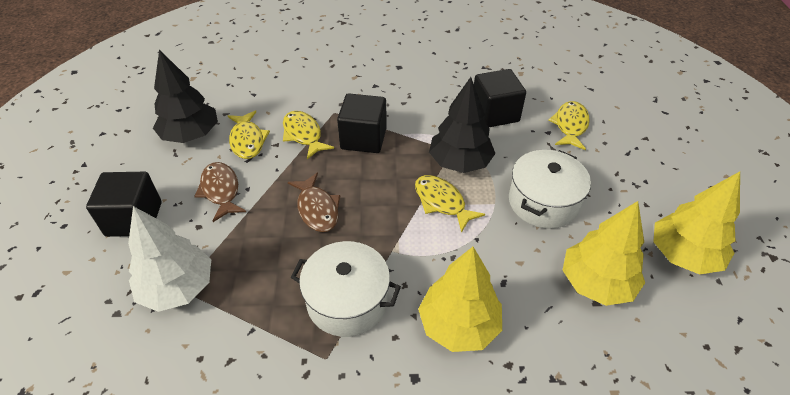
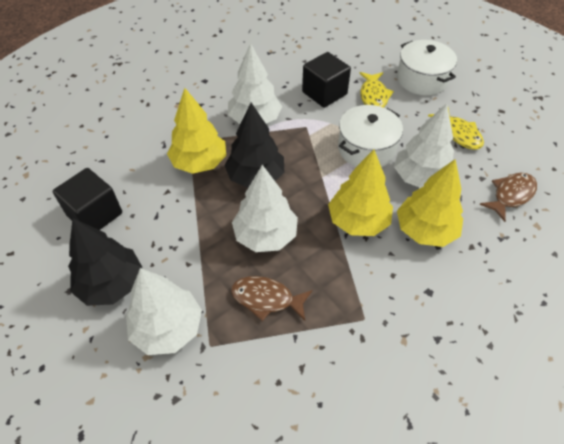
black cube: [86,172,162,237] [337,93,387,153] [474,69,526,127] = 3 -> [53,168,122,230] [302,52,351,108] = 2
white tree: [128,206,211,312] = 1 -> [126,268,202,355] [228,43,282,124] [232,165,298,252] [394,103,454,188] = 4
yellow fish: [228,110,270,159] [283,111,334,159] [415,175,485,233] [548,101,590,150] = 4 -> [359,72,394,108] [428,108,484,150] = 2

